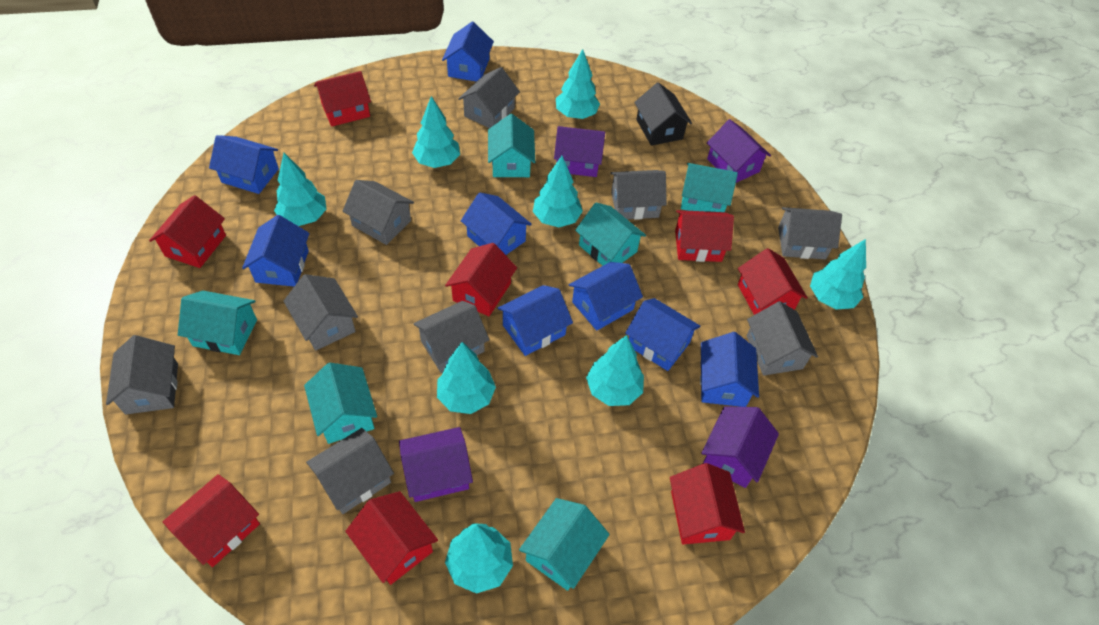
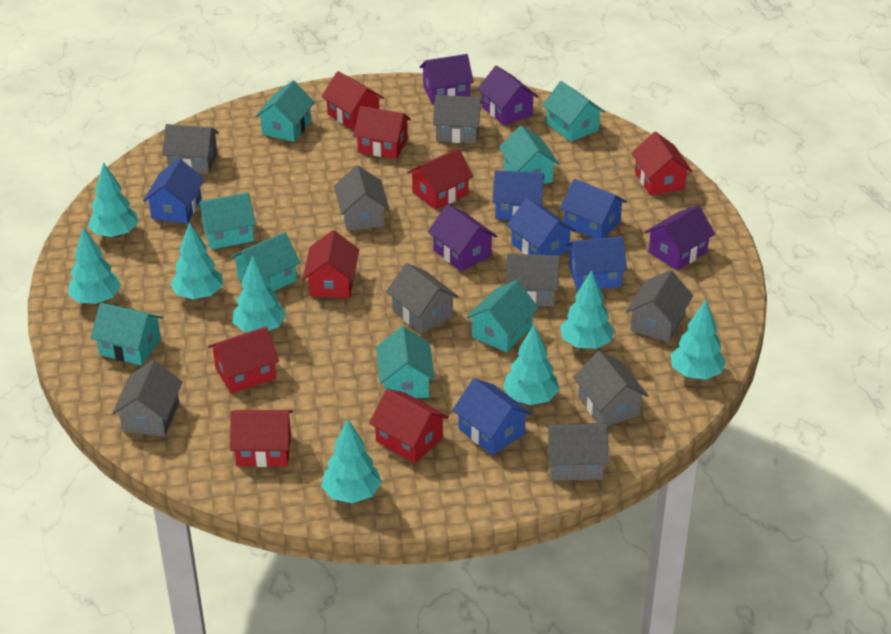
black house: [634,82,692,146] = 1 -> none = 0
blue house: [209,135,279,194] [242,215,309,287] [442,21,494,82] [461,192,532,255] [497,285,573,356] [569,262,643,331] [625,298,701,371] [700,332,759,407] = 8 -> [143,159,205,224] [452,378,532,455] [493,170,544,220] [507,198,576,256] [560,179,627,239] [566,236,627,291] = 6
turquoise house: [178,291,257,355] [304,363,377,444] [488,114,535,177] [519,498,610,591] [575,202,646,266] [681,163,738,212] = 6 -> [90,303,163,365] [197,192,256,250] [231,232,300,291] [255,81,315,142] [376,326,435,398] [466,280,539,352] [499,125,559,184] [542,81,605,142] = 8

